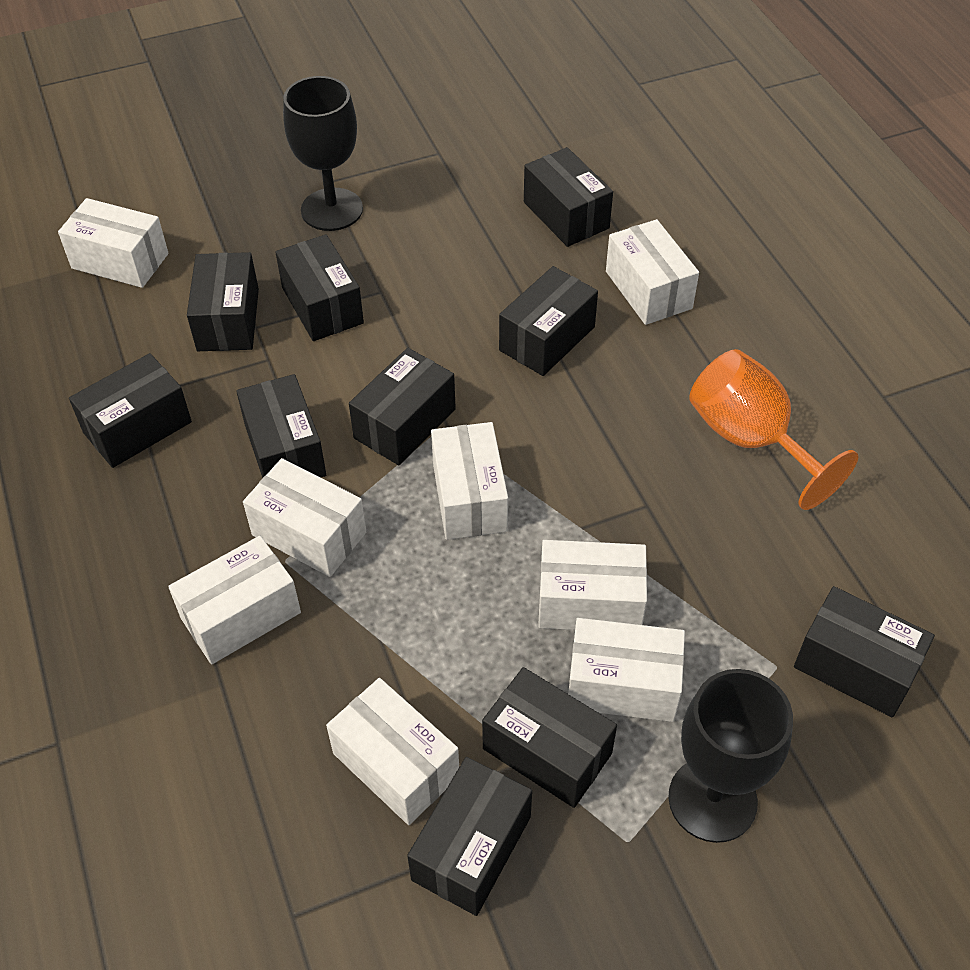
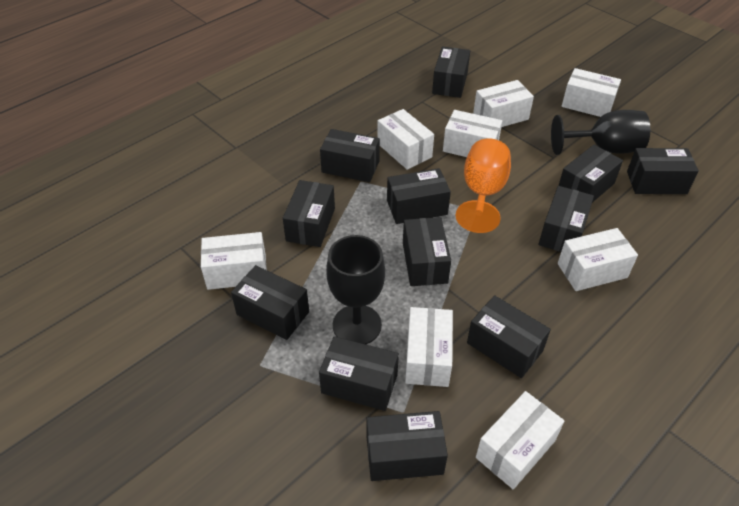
black box: [69,353,192,468] [187,252,259,351] [236,374,326,478] [275,234,364,341] [349,348,456,465] [407,757,532,916] [482,667,617,808] [499,266,598,376] [524,147,613,247] [794,586,935,717] = 10 -> [231,265,309,340] [283,180,335,247] [319,336,399,411] [320,129,380,182] [366,411,448,481] [387,168,451,224] [403,217,451,286] [432,46,470,98] [467,295,551,378] [539,186,594,252] [558,145,623,203] [627,148,699,194] = 12

